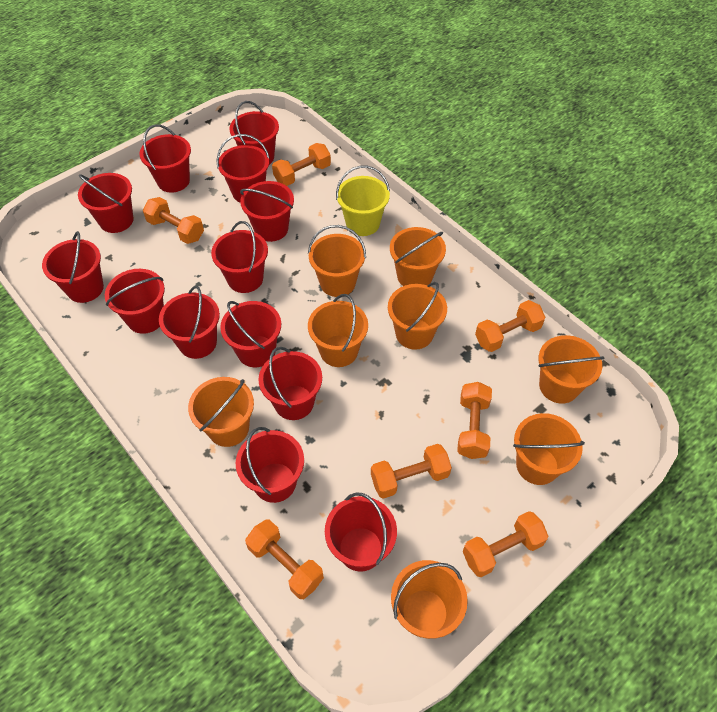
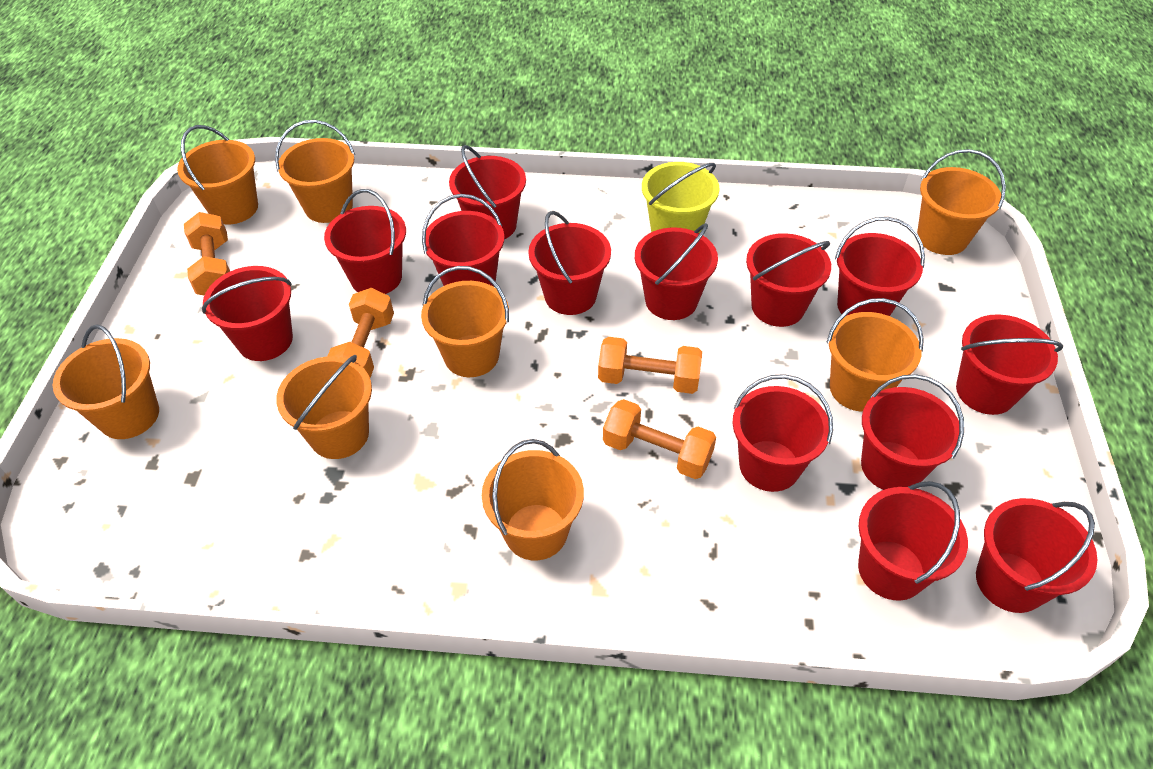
orange dumbbell: [143,197,204,244] [245,520,324,599] [272,143,331,186] [371,444,452,499] [457,382,492,459] [463,511,549,577] [475,300,545,352] = 7 -> [184,212,230,295] [328,288,394,378] [598,337,702,394] [603,399,716,479] = 4

